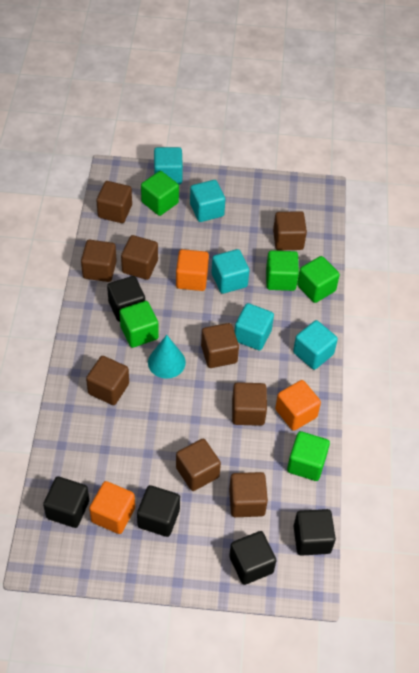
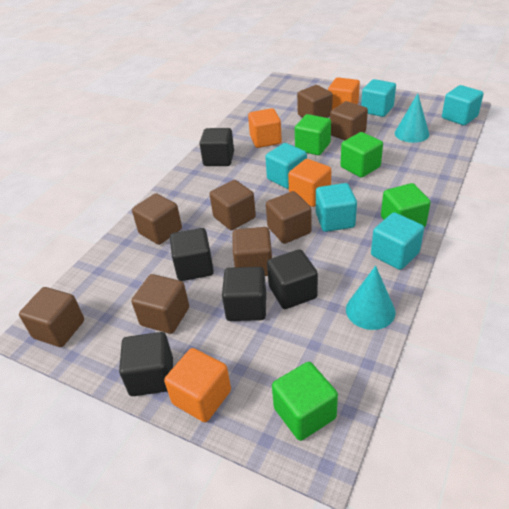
brown cube: [81,240,117,282] [86,356,129,405] [96,181,132,223] [121,235,158,280] [176,439,221,491] [201,323,239,368] [229,472,268,517] [232,382,267,426] [273,211,307,251] = 9 -> [19,287,84,347] [132,193,182,245] [132,274,189,334] [210,180,256,230] [232,227,272,276] [266,191,312,244] [297,85,333,118] [330,101,368,140] = 8
green cube: [119,301,159,348] [141,171,179,216] [266,250,299,291] [287,431,330,481] [297,256,340,303] = 5 -> [272,362,338,441] [295,114,331,155] [341,132,383,178] [381,183,431,227] = 4
orange cube: [89,481,135,534] [176,249,209,291] [275,380,321,431] = 3 -> [164,348,231,422] [248,108,282,148] [288,159,331,207] [328,77,360,110] = 4
turquoise cone: [148,335,186,378] = 1 -> [346,266,396,330] [395,93,429,143] = 2

